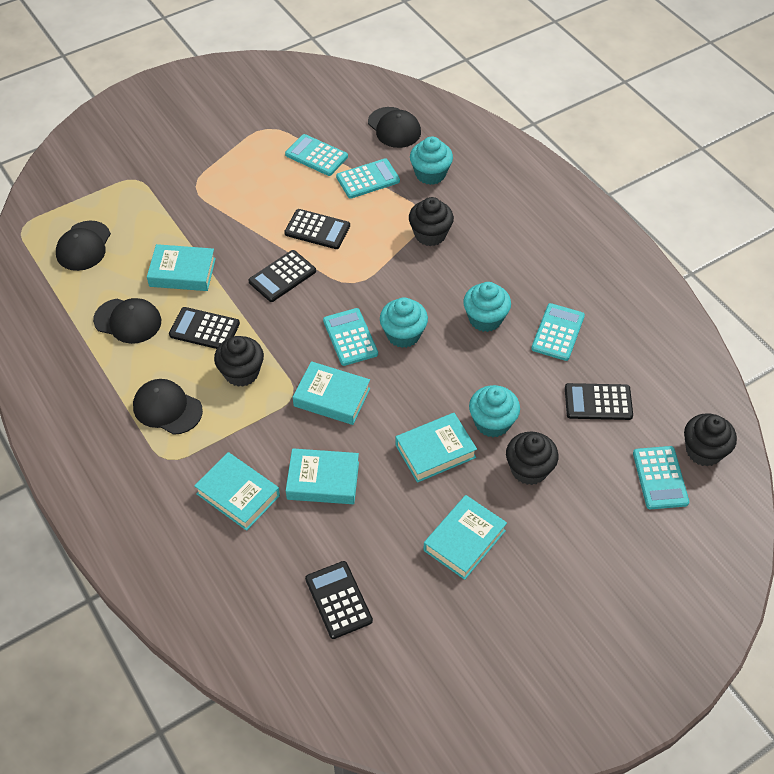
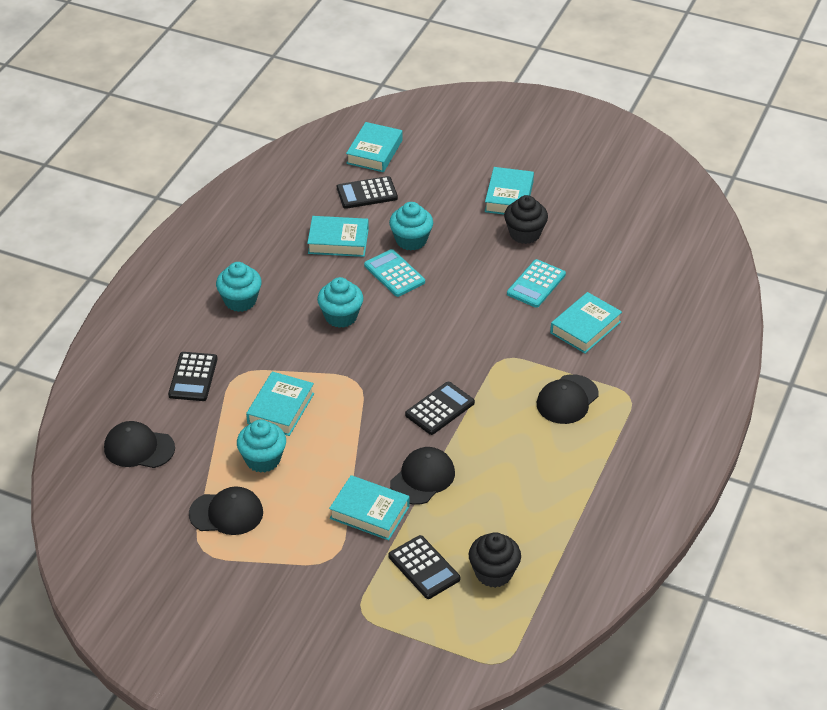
black calculator: [169,307,240,349] [248,250,316,302] [284,209,350,249] [305,561,373,639] [565,383,633,420] = 5 -> [168,352,218,401] [337,176,398,209] [388,535,460,599] [405,382,475,435] = 4
black cupcake: [214,336,264,387] [409,197,454,246] [506,432,559,485] [684,413,737,466] = 4 -> [469,532,521,588] [504,195,548,244] = 2
turquoise calculator: [285,134,348,176] [323,308,378,366] [336,158,400,199] [531,303,585,361] [633,446,689,509] = 5 -> [364,249,425,297] [507,259,566,308] = 2

